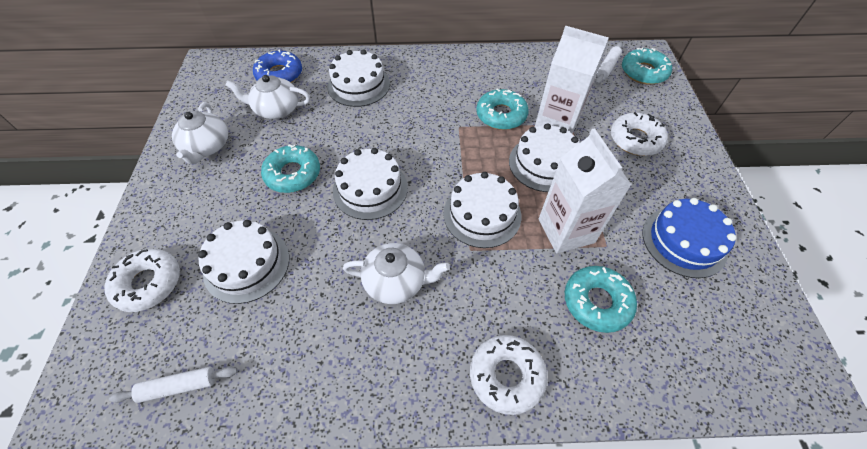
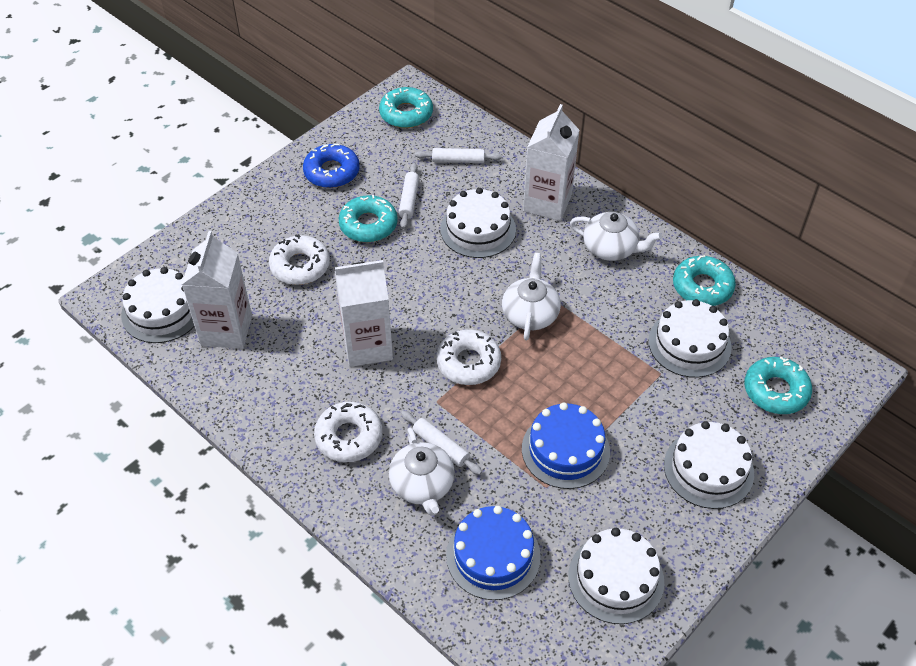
blue cake: [642,198,736,278] = 1 -> [446,506,541,600] [522,402,610,489] = 2
white carton: [535,25,609,134] [539,128,631,253] = 2 -> [182,231,252,349] [335,260,393,367] [523,104,580,221] = 3
white rolling pin: [109,367,238,403] [595,42,623,85] = 2 -> [399,163,419,229] [401,411,482,475] [415,148,502,163] = 3

